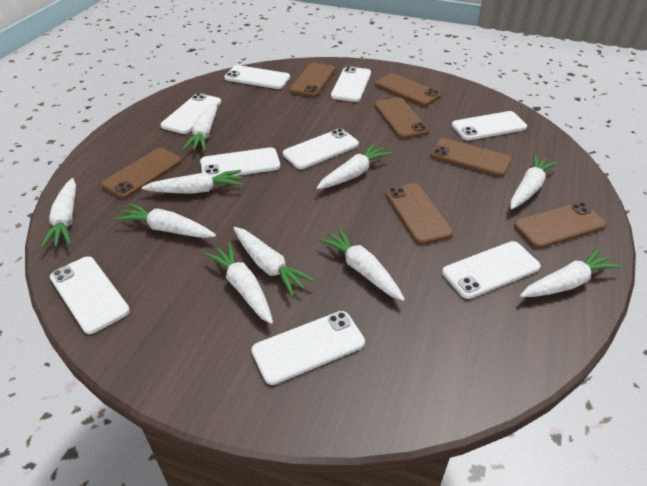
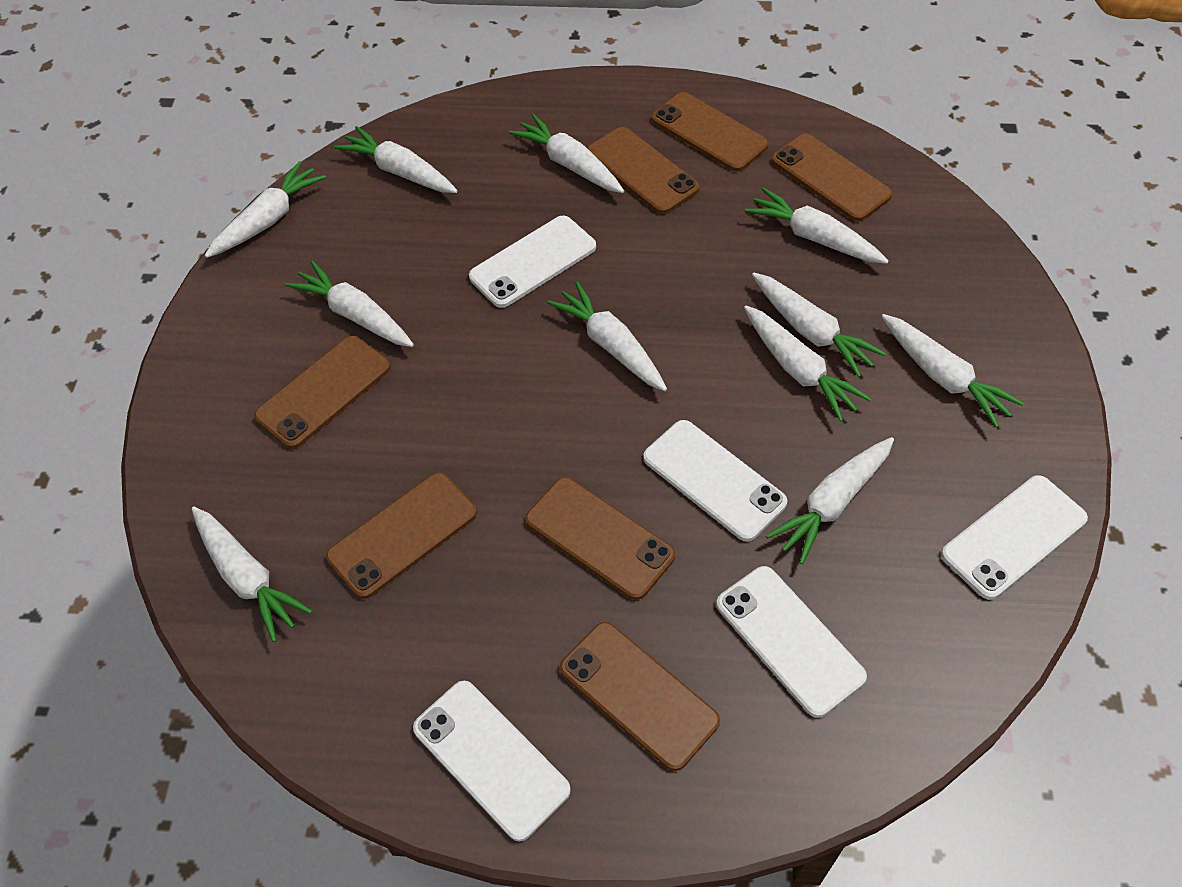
white carrot: [41,178,76,248] [115,203,216,238] [142,170,243,194] [182,103,217,151] [204,242,273,324] [234,227,315,296] [317,143,392,189] [318,227,405,301] [510,154,558,209] [520,248,622,297] = 10 -> [191,507,312,642] [205,161,326,258] [285,261,414,347] [334,126,458,193] [509,114,624,193] [547,282,667,391] [744,306,872,422] [745,187,889,264] [752,273,886,377] [766,437,894,564] [881,314,1024,428] = 11
white phone: [50,256,130,334] [161,93,221,134] [200,147,280,178] [224,65,290,89] [251,311,365,385] [283,128,359,169] [331,66,371,102] [442,241,541,299] [452,111,527,140] = 9 -> [413,681,571,841] [469,216,596,308] [643,420,787,541] [716,566,867,717] [941,475,1088,600] = 5

